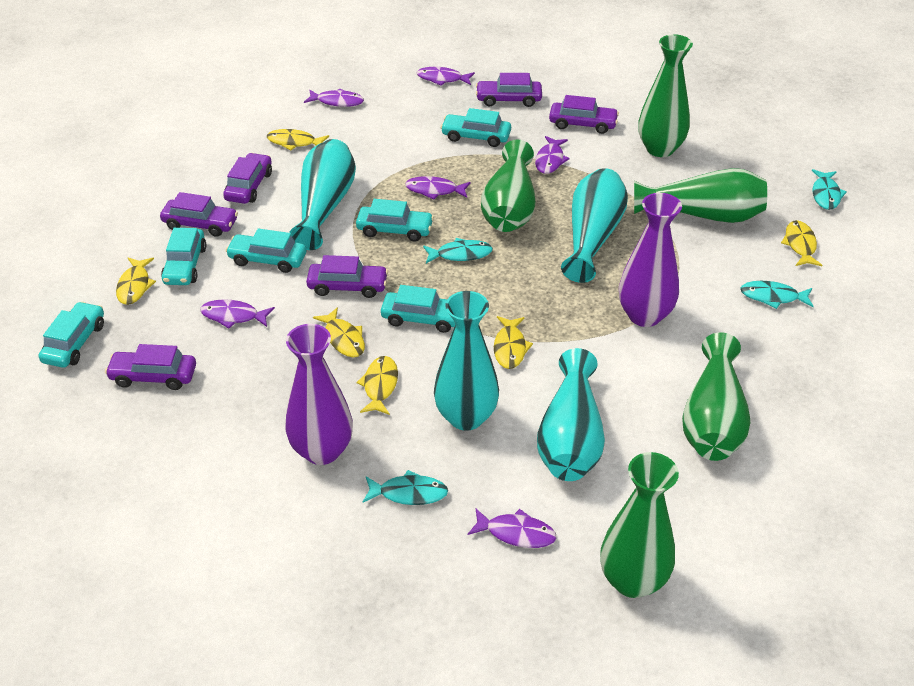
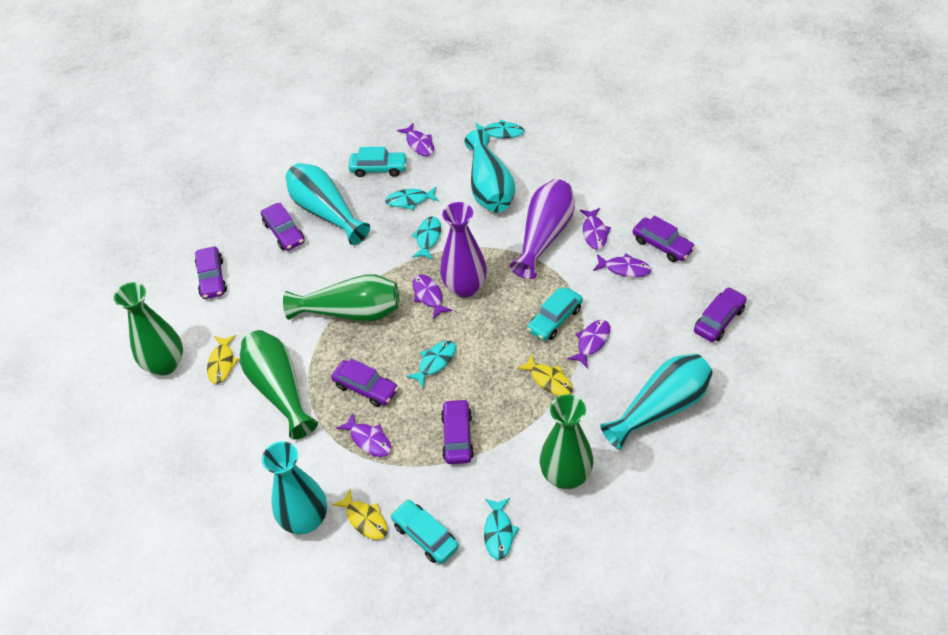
green vase: [481,139,535,232] [600,452,679,598] [634,168,767,223] [638,34,693,157] [682,332,750,461] = 5 -> [114,282,183,375] [240,330,318,439] [283,274,399,321] [540,395,593,489] = 4
turquoise car: [39,302,104,368] [161,228,206,285] [225,228,306,273] [356,199,434,242] [381,285,455,333] [440,108,511,147] = 6 -> [348,147,407,177] [391,500,459,564] [527,287,583,341] = 3
turquoise fish: [363,470,448,505] [423,238,493,263] [740,281,814,309] [812,169,847,210] = 4 -> [385,187,439,210] [406,341,456,387] [411,216,441,260] [475,120,524,138] [484,498,519,560] = 5
yellow fish: [116,258,156,305] [267,129,329,150] [313,307,365,357] [356,356,398,415] [494,316,533,369] [781,220,822,266] = 6 -> [207,335,239,384] [332,489,388,540] [517,354,573,396] = 3

